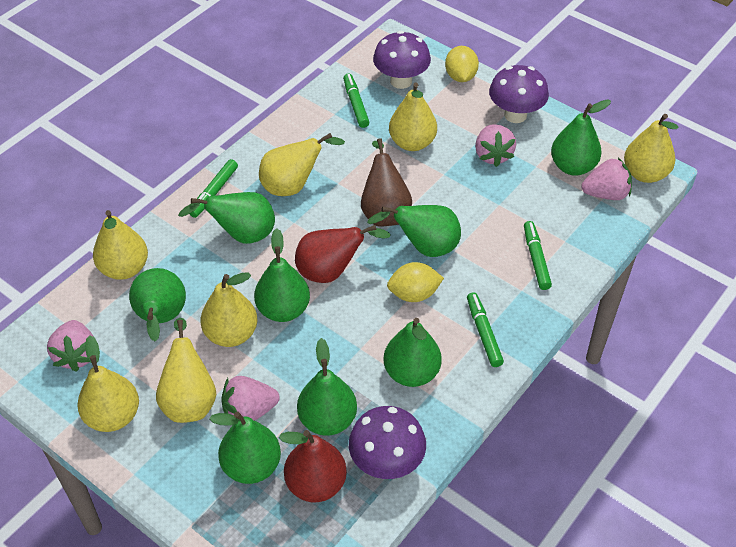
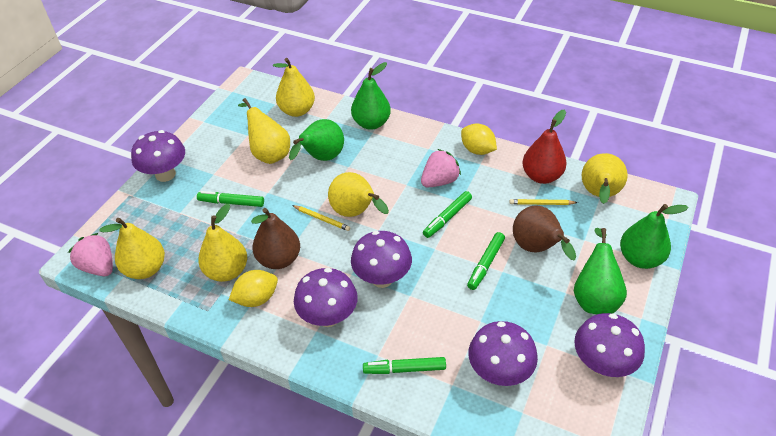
brown pear: [361,138,412,227] = 1 -> [251,208,300,269] [513,205,576,261] = 2
green pear: [129,268,186,342] [178,192,275,244] [209,412,281,484] [254,228,310,322] [297,338,357,436] [367,205,461,257] [384,318,442,387] [551,99,611,176] = 8 -> [289,119,344,161] [351,62,391,130] [574,228,627,314] [620,204,689,269] = 4
pink strawberry: [47,320,94,372] [222,376,280,426] [475,124,516,167] [581,158,632,200] = 4 -> [68,233,113,276] [421,149,461,187] = 2
purple mushroom: [349,406,426,479] [373,31,431,89] [489,65,549,123] = 3 -> [131,130,185,182] [294,268,358,327] [351,231,412,288] [468,321,538,386] [574,313,645,377] = 5
red pear: [279,430,347,502] [295,225,391,283] = 2 -> [522,110,567,184] = 1
yellow pear: [77,335,139,432] [93,210,148,280] [156,318,216,423] [201,273,257,347] [259,133,345,196] [389,82,437,151] [624,114,679,183] = 7 -> [99,218,165,279] [198,204,247,282] [238,98,290,164] [273,58,315,117] [328,172,389,217] [582,153,628,204] = 6
yellow pencil: none = 0 -> [292,205,351,231] [509,199,578,205] = 2

